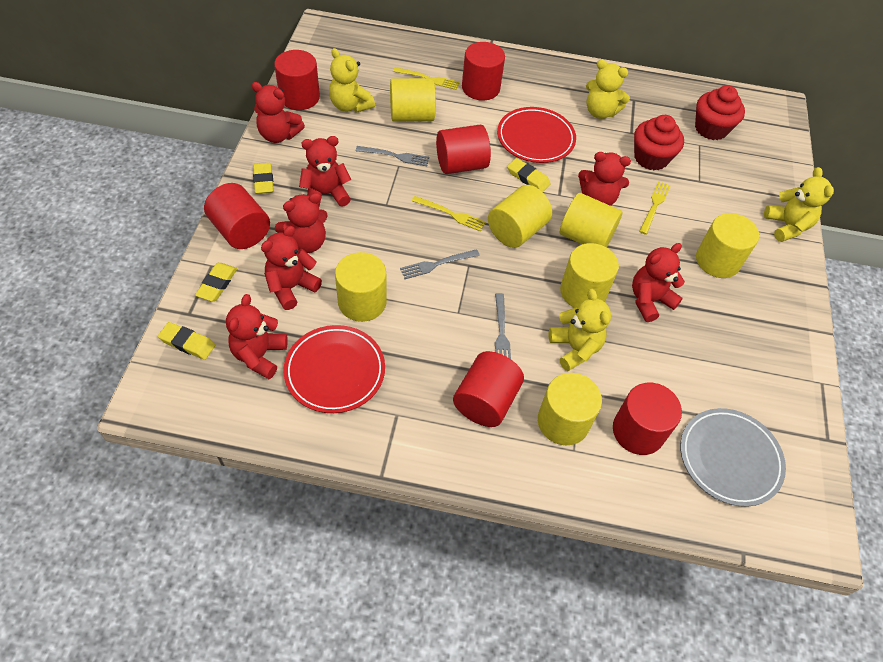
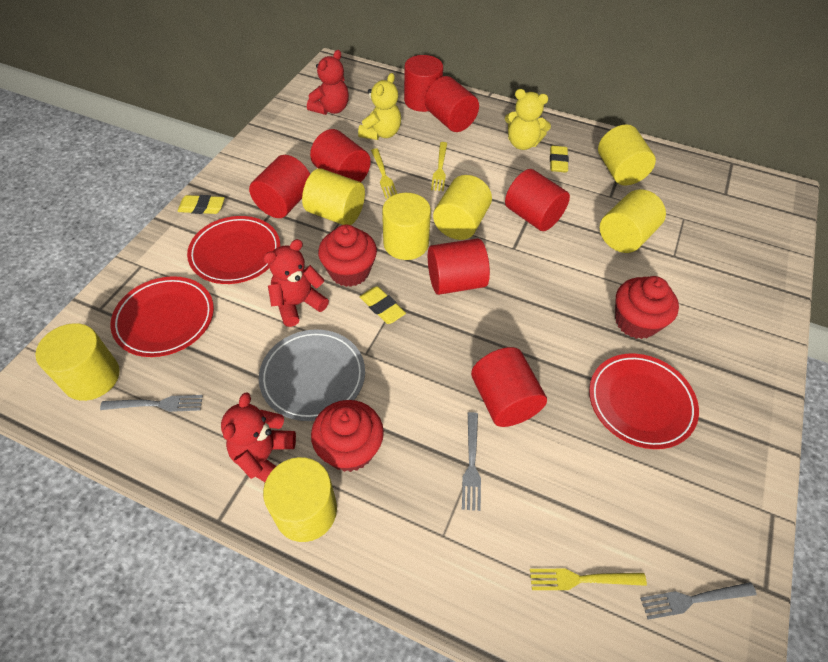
red cupcake: [634,115,684,171] [695,85,745,140] = 2 -> [311,400,384,472] [318,225,377,287] [615,276,679,339] = 3
red cylinder: [204,183,270,249] [274,50,320,110] [436,125,491,174] [453,351,524,427] [462,42,505,101] [613,383,682,455] = 6 -> [249,155,310,218] [310,129,371,182] [404,55,443,112] [425,76,479,132] [428,238,490,295] [471,347,547,427] [505,169,570,231] = 7
red plate: [284,325,385,413] [497,107,576,163] = 2 -> [110,276,214,357] [187,216,280,284] [589,354,699,449] = 3
red teddy bear: [226,294,288,379] [252,82,305,143] [261,226,322,310] [275,193,328,253] [299,136,351,207] [578,152,631,206] [632,243,685,322] = 7 -> [221,392,296,482] [263,239,329,327] [307,50,349,115] = 3
yellow eraser: [158,322,215,360] [195,263,237,301] [253,163,274,194] [507,158,550,192] = 4 -> [177,195,225,214] [360,286,406,324] [550,146,569,173] = 3
yellow teddy bear: [329,48,375,113] [549,289,611,371] [586,59,630,119] [764,167,834,242] = 4 -> [358,73,401,140] [505,89,551,150] = 2

